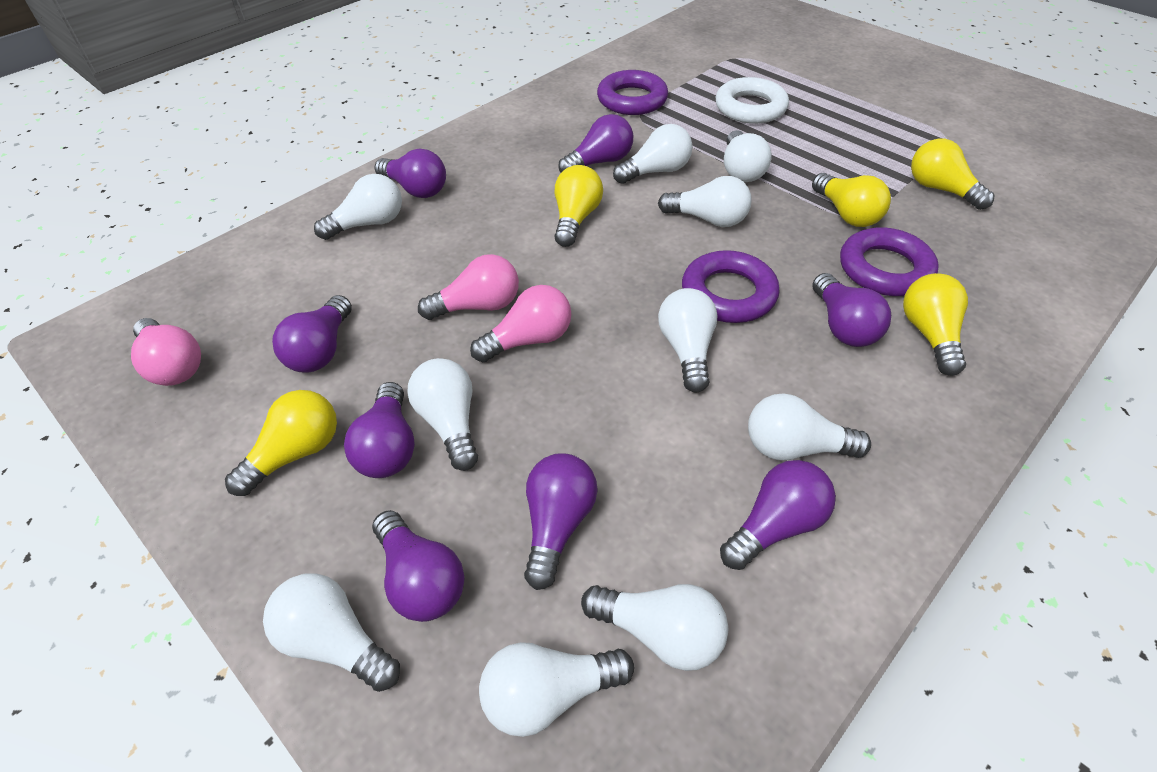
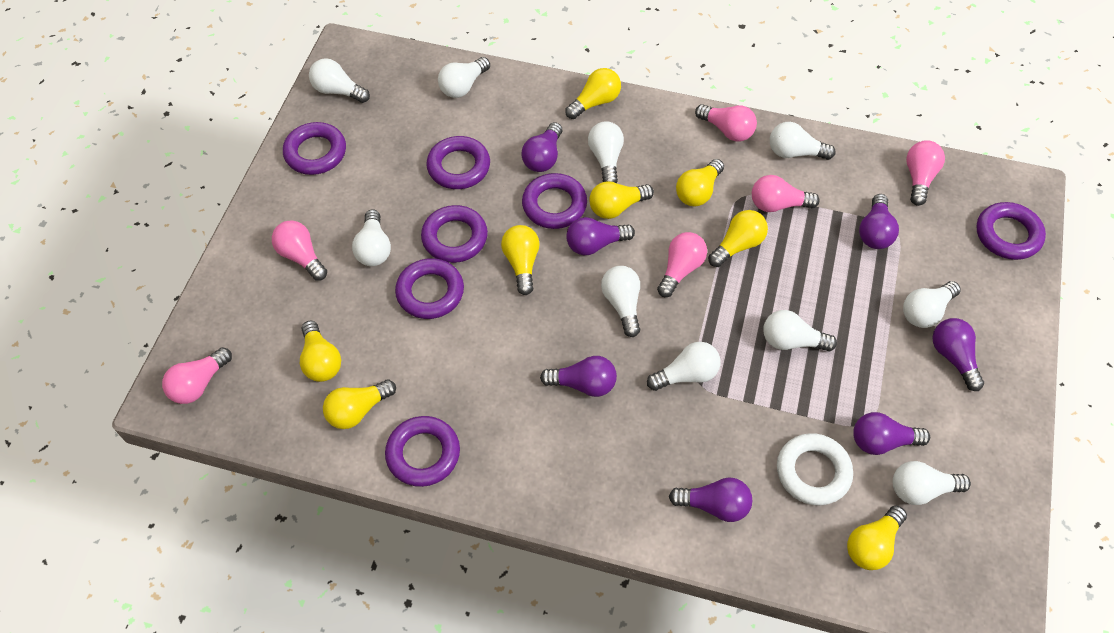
pink light bulb: [131,318,201,386] [418,254,519,320] [470,285,571,362] = 3 -> [162,347,232,404] [272,220,327,281] [657,232,707,297] [695,104,757,142] [752,175,820,212] [906,140,945,206] = 6
purple light bulb: [272,295,352,372] [344,382,415,478] [372,510,465,622] [375,149,446,198] [524,454,598,590] [558,114,633,173] [720,460,836,570] [812,273,891,347] = 8 -> [521,122,562,172] [540,356,617,397] [566,217,635,255] [669,477,752,522] [853,412,930,455] [859,194,899,249] [932,318,984,391] = 7
purple ring: [597,70,668,115] [682,250,780,323] [840,227,939,296] = 3 -> [283,122,346,175] [385,416,460,487] [395,258,464,319] [421,205,488,263] [426,136,490,189] [522,173,587,229] [976,202,1046,260] = 7
yellow light bulb: [225,390,337,496] [554,165,603,247] [812,173,891,227] [903,273,968,376] [911,139,995,210] = 5 -> [300,321,341,382] [323,379,396,429] [501,225,540,295] [565,68,621,119] [589,181,654,219] [676,159,724,206] [708,210,768,267] [847,506,907,570] = 8

